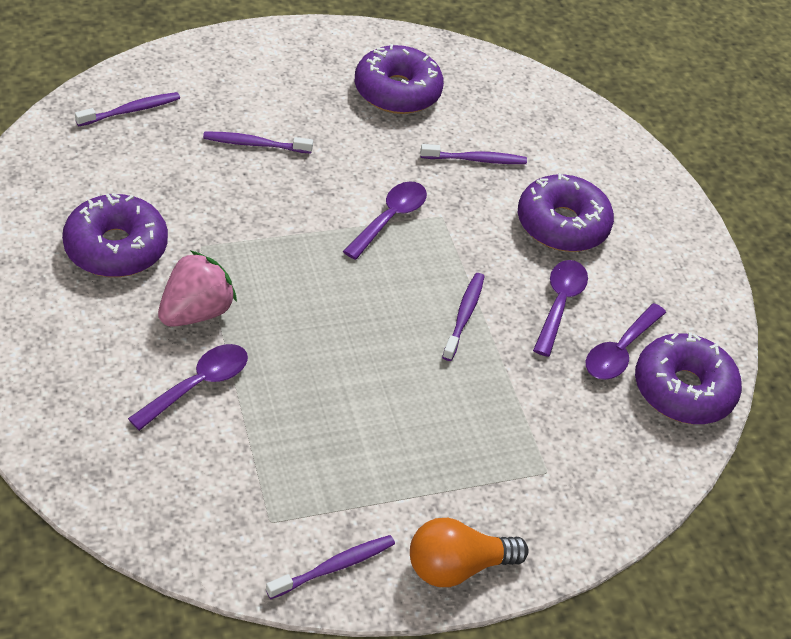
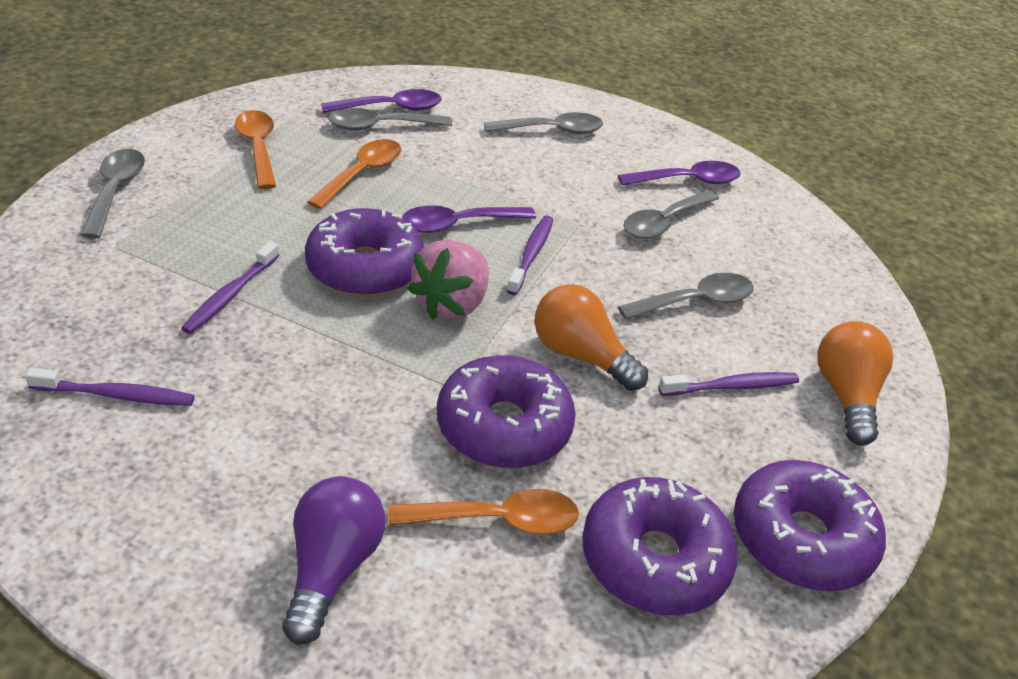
grey spoon: none = 0 -> [80,149,145,239] [328,108,452,131] [484,112,603,134] [618,273,754,319] [624,190,719,239] = 5
orange light bulb: [410,518,529,587] = 1 -> [535,284,648,391] [817,321,893,446] = 2
orange spoon: none = 0 -> [235,110,276,189] [307,139,401,209] [388,489,579,535] = 3
purple light bulb: none = 0 -> [282,476,385,645] = 1
purple spoon: [128,344,248,431] [343,182,427,260] [533,260,588,357] [586,303,666,380] = 4 -> [321,89,442,113] [402,205,536,233] [618,161,741,186] = 3
purple toothbrush: [75,92,180,126] [203,131,313,153] [266,535,395,599] [420,144,527,164] [442,273,485,361] = 5 -> [25,368,195,406] [181,241,280,334] [507,216,553,295] [658,372,799,396] = 4

